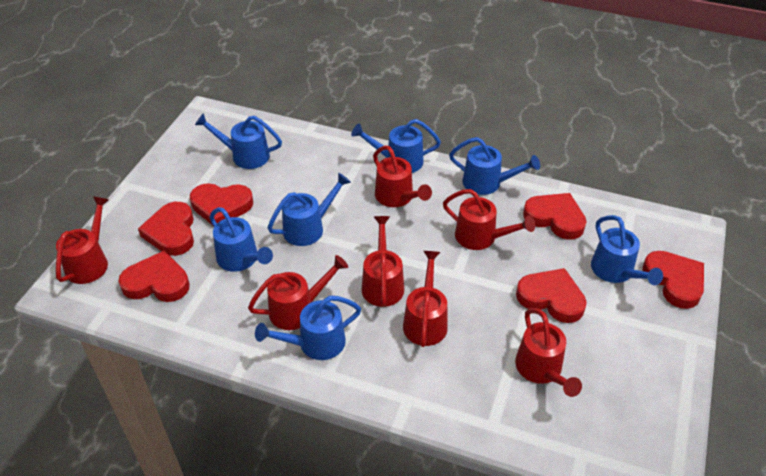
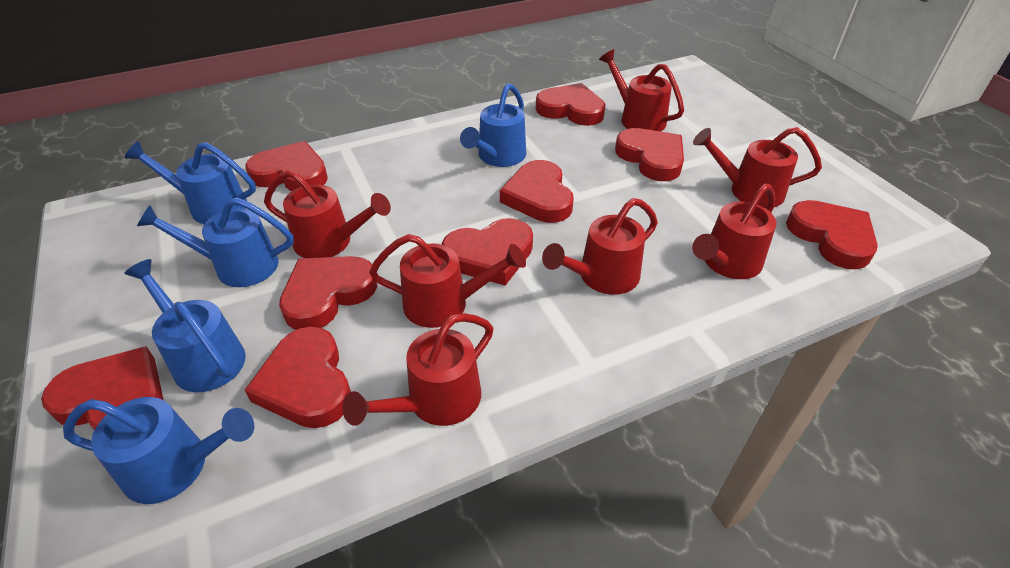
blue watering can: [195,113,282,169] [209,207,273,272] [255,296,361,360] [268,173,351,246] [351,119,441,173] [449,137,540,195] [591,215,663,285] = 7 -> [63,397,254,504] [124,259,246,392] [125,141,256,224] [137,198,294,287] [460,83,526,167] = 5
red heart: [118,251,190,302] [138,202,194,256] [190,183,253,225] [516,268,586,323] [523,193,587,240] [642,251,704,309] = 6 -> [41,346,164,430] [245,141,328,191] [245,327,351,428] [279,256,377,330] [442,218,533,286] [500,160,574,223] [536,83,606,126] [615,128,684,181] [786,200,878,269] = 9

